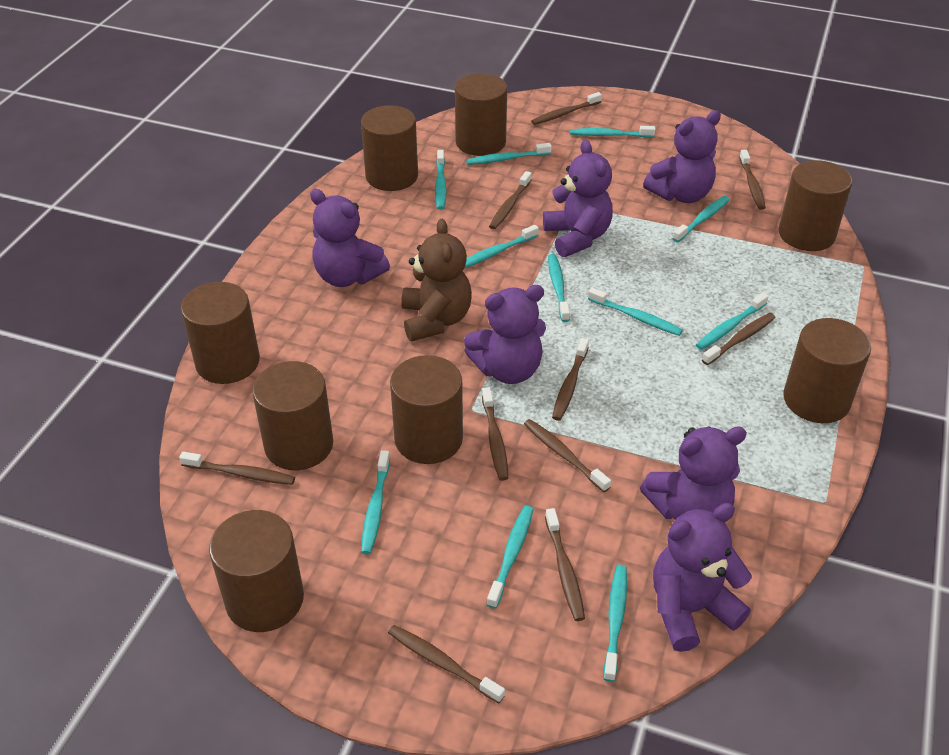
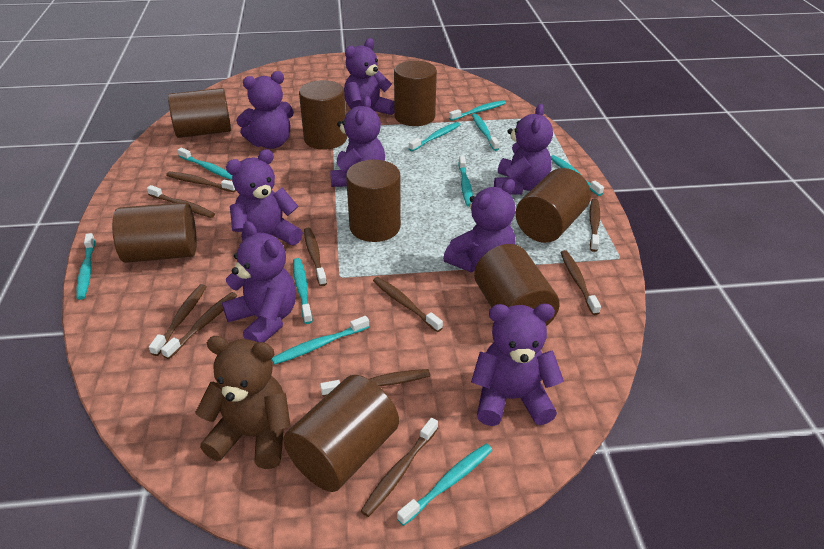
purple teddy bear: [310,189,390,287] [464,285,546,384] [543,140,613,257] [640,426,747,520] [643,110,721,203] [653,503,752,652] = 6 -> [222,221,296,342] [226,149,303,245] [236,71,294,149] [330,96,385,187] [344,38,394,115] [443,179,516,272] [471,303,564,426] [494,104,553,195] = 8
turquoise toothbrush: [361,450,390,554] [435,150,447,210] [465,225,539,268] [466,143,552,165] [487,505,533,609] [548,254,570,322] [570,126,655,137] [588,287,683,336] [604,565,627,682] [672,196,730,242] [696,293,769,350] = 11 -> [77,233,95,300] [178,148,232,180] [272,316,369,365] [293,258,313,324] [397,444,492,526] [409,122,460,151] [449,100,506,121] [458,156,473,207] [472,114,499,151] [551,155,604,196] = 10

